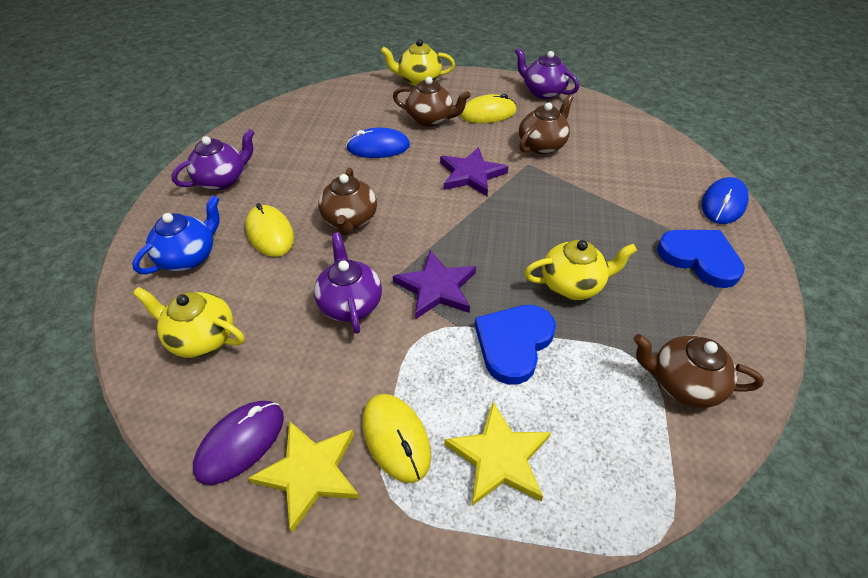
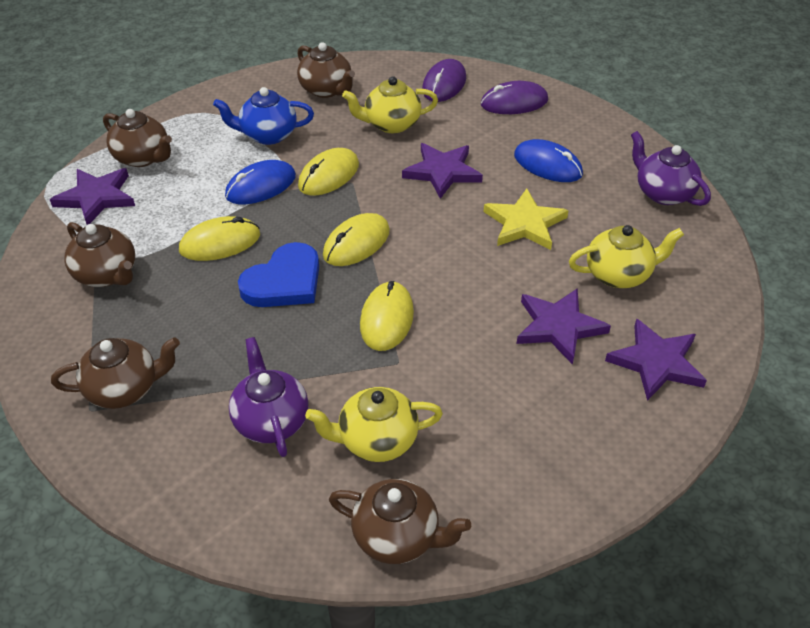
blue heart: [475,305,556,385] [657,230,745,288] = 2 -> [238,242,319,307] = 1
brown teapot: [318,168,377,235] [393,77,471,127] [519,95,574,154] [634,334,764,408] = 4 -> [51,337,180,409] [65,222,135,287] [103,109,172,167] [297,42,355,98] [329,479,471,564] = 5
purple mouse: [193,401,284,485] = 1 -> [422,59,466,102] [481,81,548,114] = 2
purple star: [393,250,476,319] [440,147,509,196] = 2 -> [50,168,135,225] [402,143,483,199] [517,288,611,365] [605,319,707,401] = 4
purple teapot: [172,129,255,190] [314,232,382,334] [515,48,579,99] = 3 -> [229,337,309,457] [631,131,711,206] = 2
yellow mouse: [245,203,294,257] [363,394,431,483] [460,94,517,123] = 3 -> [179,216,260,261] [298,148,359,196] [323,213,390,266] [360,281,414,351] = 4
yellow star: [248,421,360,533] [444,402,551,506] = 2 -> [483,189,569,250] = 1

